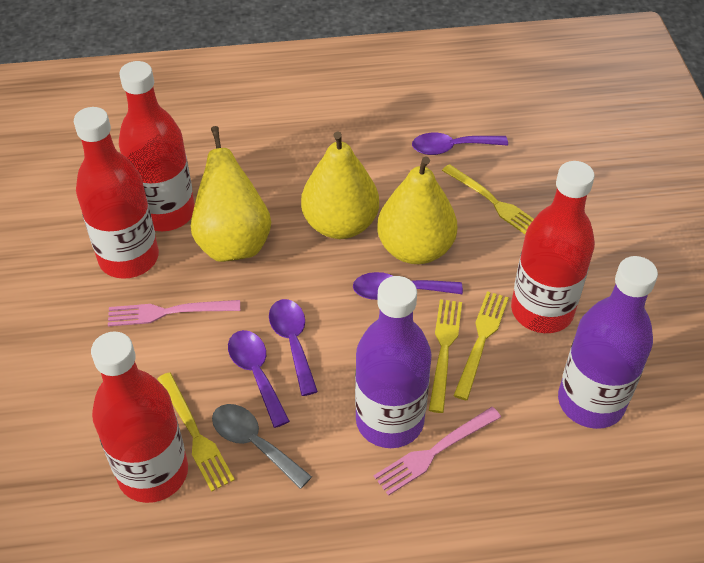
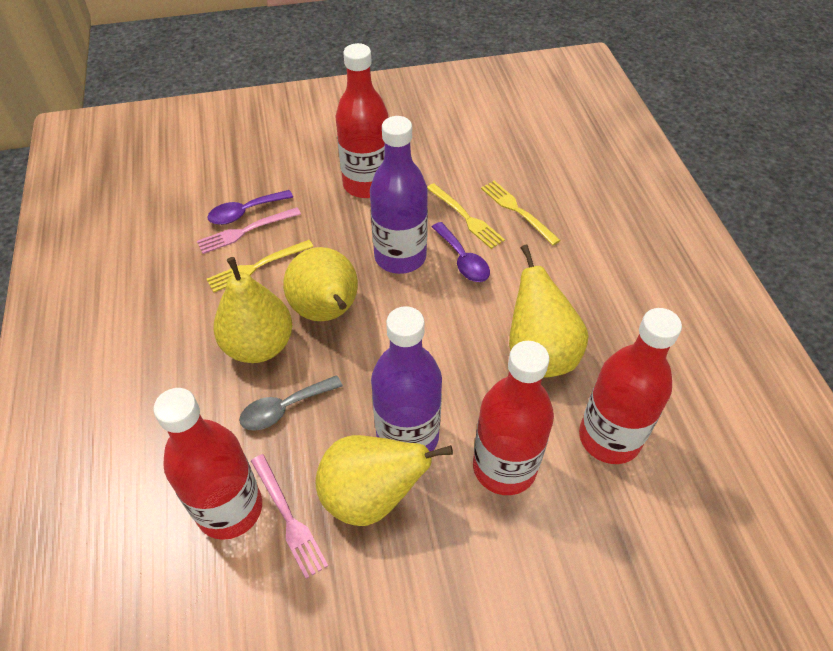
purple spoon: [228,330,290,428] [269,299,318,396] [353,272,463,300] [412,133,508,155] = 4 -> [208,190,293,225] [432,222,490,282] = 2
yellow fork: [157,372,235,492] [429,299,462,413] [442,164,534,234] [453,291,509,400] = 4 -> [207,240,313,293] [427,183,505,249] [481,181,561,245] = 3
yellow pear: [191,126,271,262] [301,132,379,239] [377,156,457,264] = 3 -> [214,257,292,363] [283,247,358,321] [316,435,453,526] [509,245,589,378] = 4

